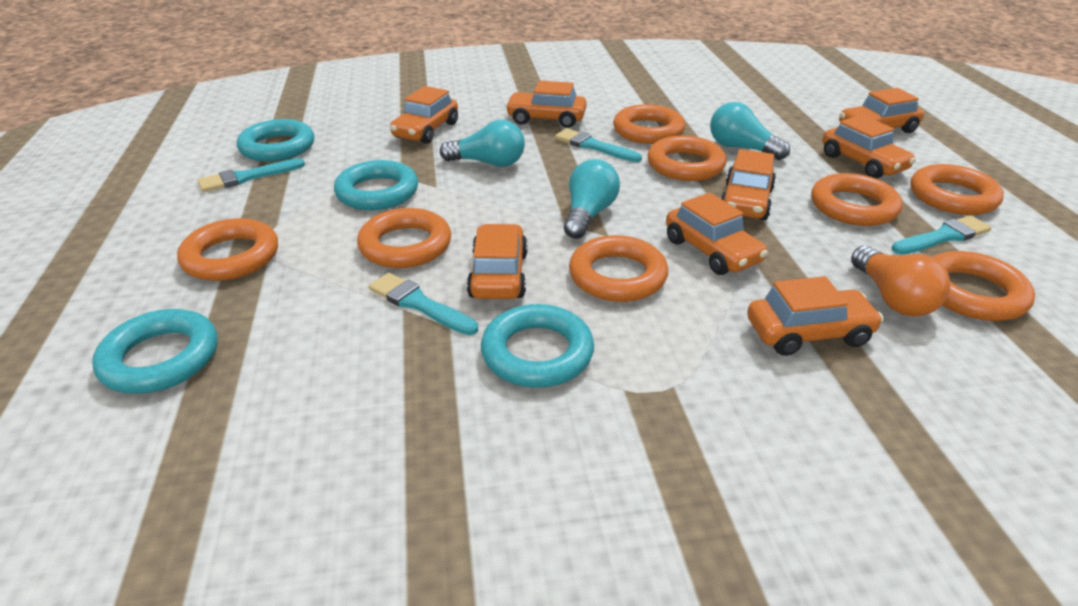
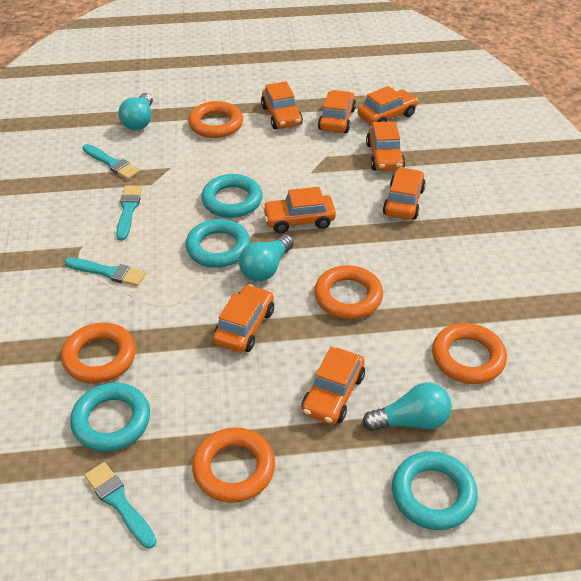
orange light bulb: [851,246,951,317] = 1 -> none = 0
orange ring: [177,218,278,281] [357,208,451,268] [569,235,668,302] [613,104,685,144] [647,136,727,181] [811,173,902,226] [910,164,1004,215] [931,251,1035,321] = 8 -> [61,322,136,383] [188,101,243,138] [192,427,275,503] [314,265,383,319] [432,323,507,384] = 5

